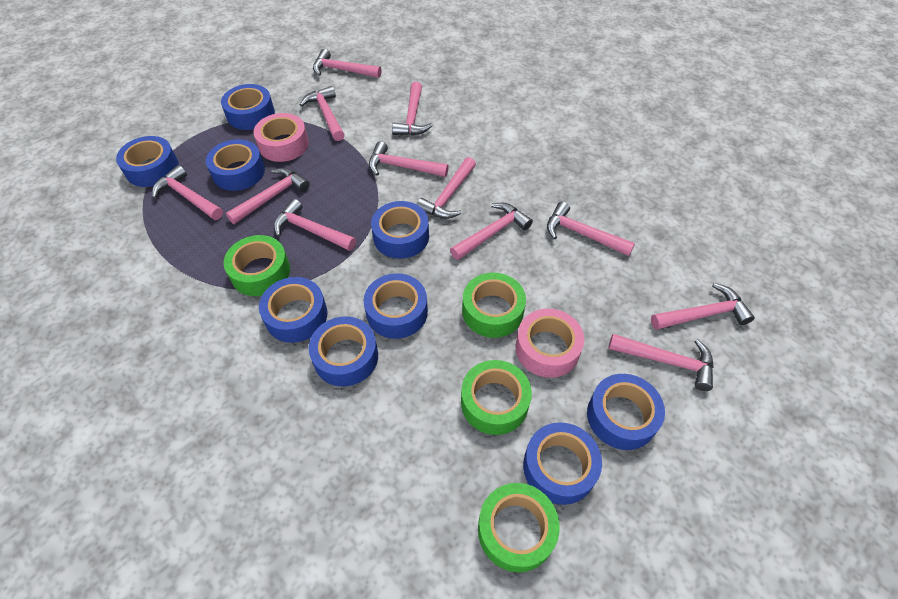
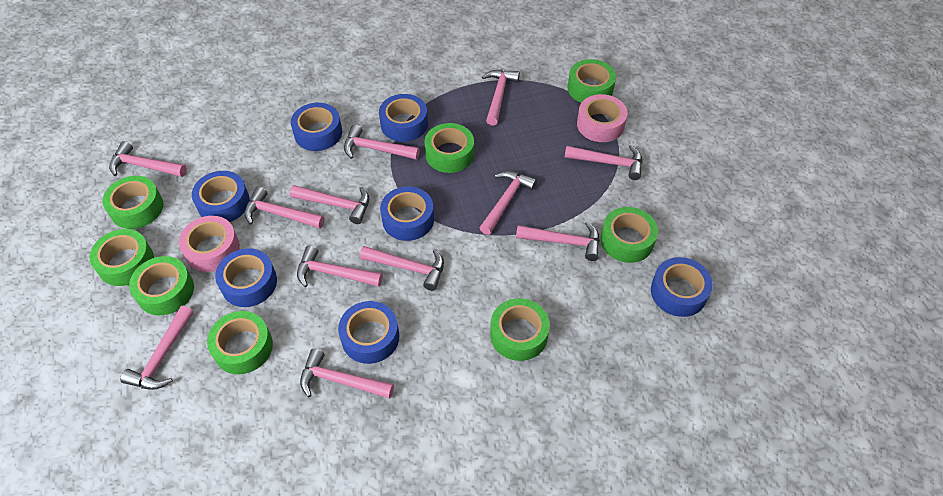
blue tape: [116,136,179,187] [206,139,265,191] [221,84,275,130] [259,277,327,343] [309,316,378,387] [364,273,428,339] [371,201,429,259] [523,422,602,505] [587,374,665,450] = 9 -> [192,171,250,222] [215,248,277,307] [291,103,342,151] [338,301,399,364] [379,94,428,142] [380,186,434,241] [651,257,713,317] = 7
green tape: [224,235,290,296] [461,360,532,435] [462,273,526,338] [478,483,560,572] = 4 -> [89,229,154,286] [102,176,163,229] [129,256,194,315] [207,311,273,374] [424,123,474,173] [490,298,550,361] [568,59,616,103] [600,207,658,263] = 8

